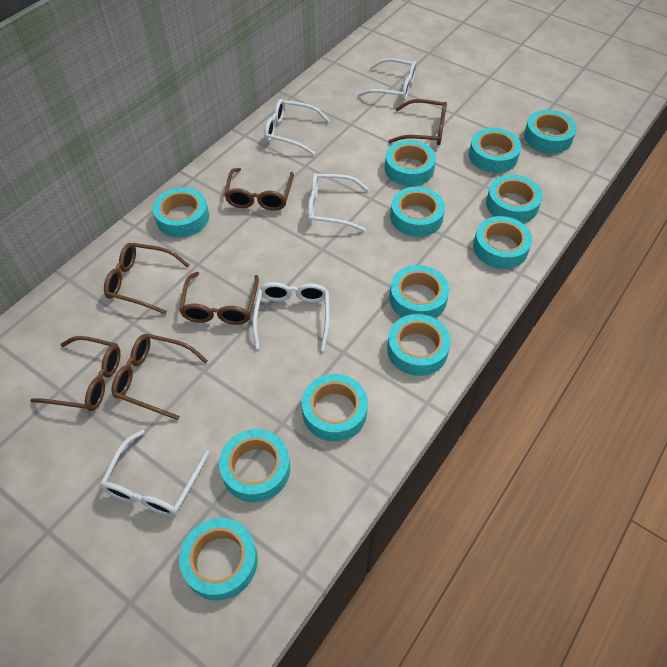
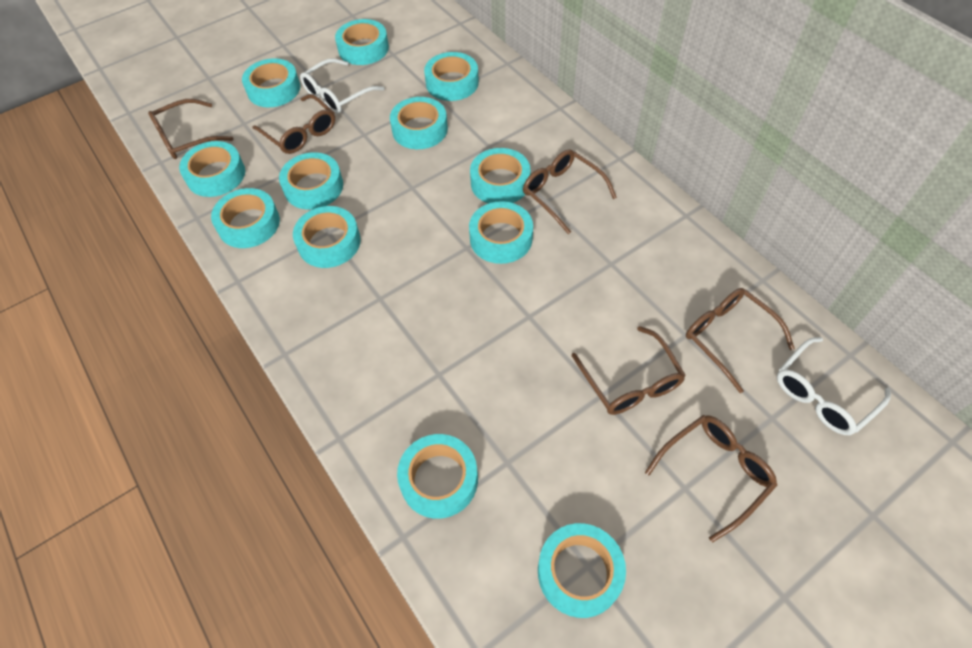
white glasses: [100,430,209,516] [252,282,329,351] [264,99,330,155] [308,173,369,232] [357,58,417,101] = 5 -> [300,58,385,114] [777,337,891,435] = 2

